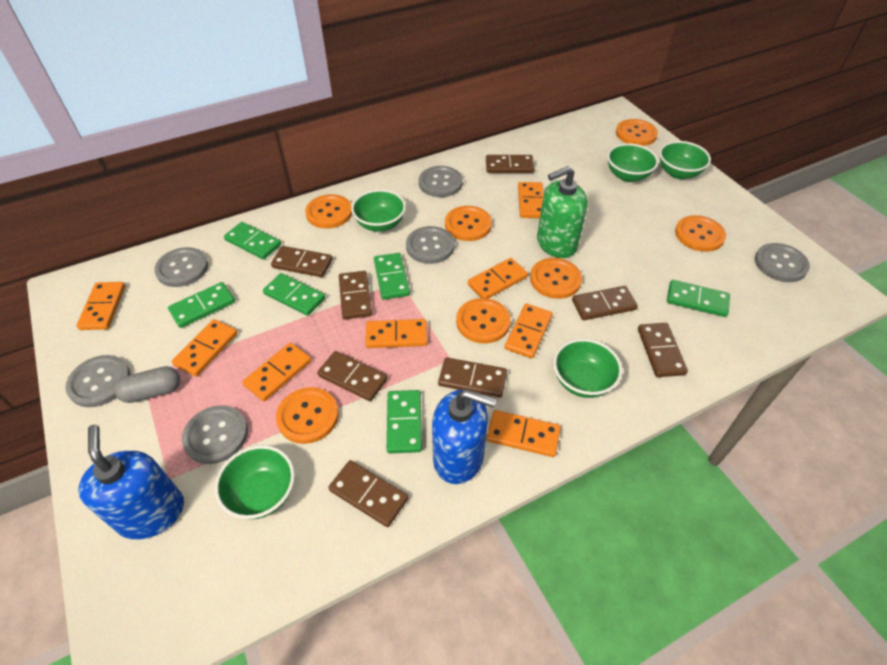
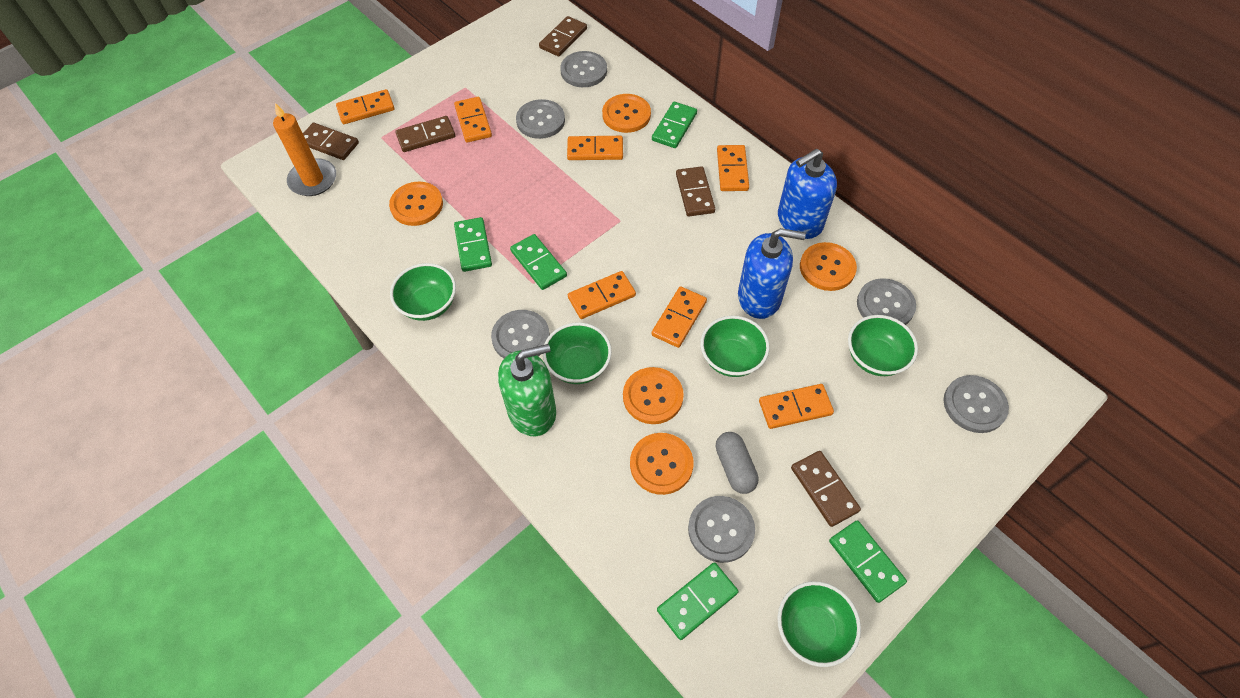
brown domino: [271,246,333,277] [317,351,388,401] [328,460,408,527] [339,271,372,320] [438,357,507,398] [486,155,535,173] [572,286,638,320] [638,323,688,377] = 8 -> [303,123,359,160] [395,116,455,152] [539,16,587,56] [676,166,715,216] [791,451,861,527] = 5
green domino: [168,282,235,328] [224,222,281,260] [263,273,325,316] [374,253,410,300] [387,390,422,453] [667,280,730,317] = 6 -> [454,217,492,272] [510,234,567,290] [652,102,697,148] [657,562,739,640] [829,520,907,603] = 5
orange button: [276,387,339,444] [305,194,352,229] [445,206,492,241] [456,298,511,344] [530,258,582,299] [616,119,658,146] [675,215,726,252] = 7 -> [389,182,443,226] [602,94,651,133] [623,367,684,424] [630,433,693,495] [800,242,857,291] = 5
orange candle: none = 0 -> [273,103,336,196] = 1
orange domino: [77,282,125,330] [172,319,238,377] [242,342,312,401] [365,319,428,348] [468,258,528,299] [487,410,561,457] [505,303,553,358] [518,182,544,218] = 8 -> [336,89,395,124] [454,97,492,143] [567,136,623,160] [568,271,636,319] [651,286,707,348] [717,145,749,191] [759,384,834,429] = 7

